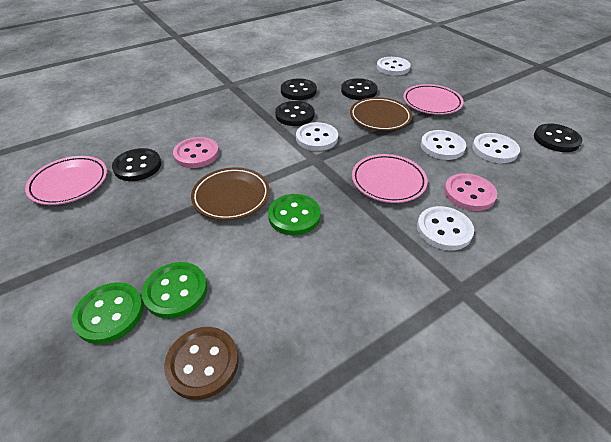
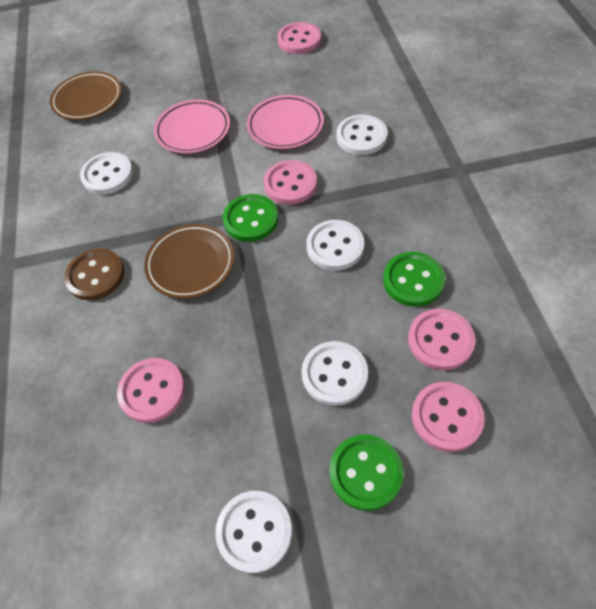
black button: [112,148,161,181] [275,101,315,126] [281,78,317,100] [341,78,378,100] [534,124,582,152] = 5 -> none = 0
pink button: [173,137,219,168] [444,173,497,211] = 2 -> [117,358,185,423] [264,160,317,205] [277,22,321,54] [408,309,475,370] [412,382,485,452] = 5
pink plate: [25,156,107,205] [352,154,428,203] [403,84,464,115] = 3 -> [154,100,230,154] [247,95,324,149] = 2

